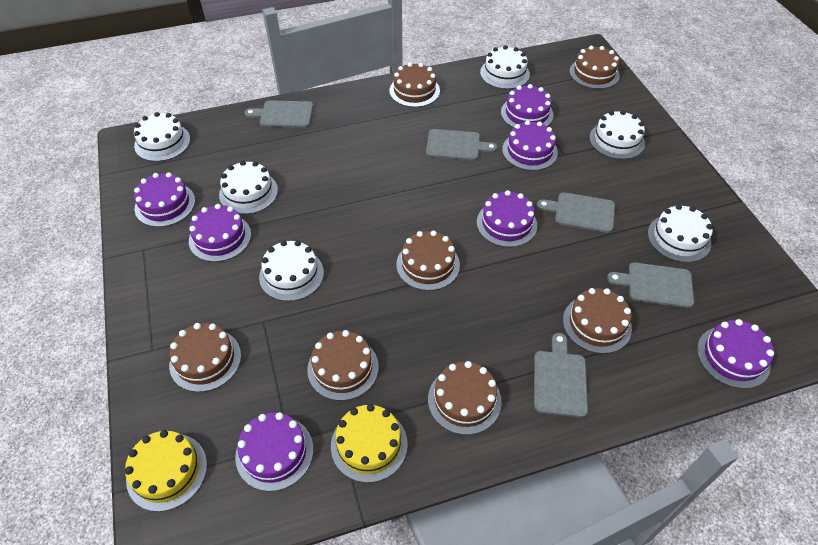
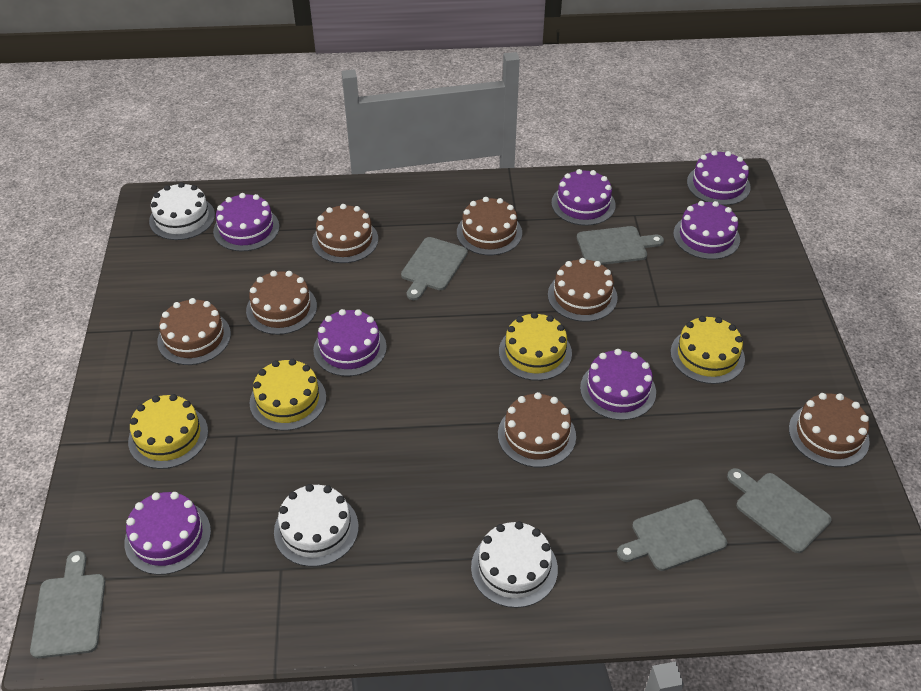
white cake: [134,112,190,162] [219,161,278,214] [259,240,324,301] [480,45,530,89] [589,110,645,159] [648,204,713,263] = 6 -> [149,182,215,240] [274,484,359,567] [471,521,558,608] = 3
yellow cake: [125,430,207,512] [331,404,408,483] = 2 -> [128,394,208,469] [250,359,326,431] [499,312,572,381] [671,316,745,384] = 4

